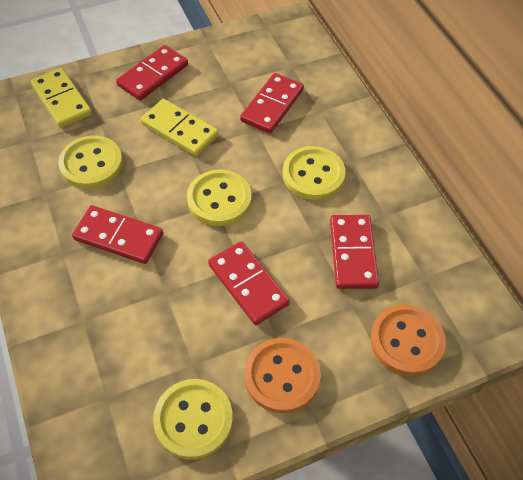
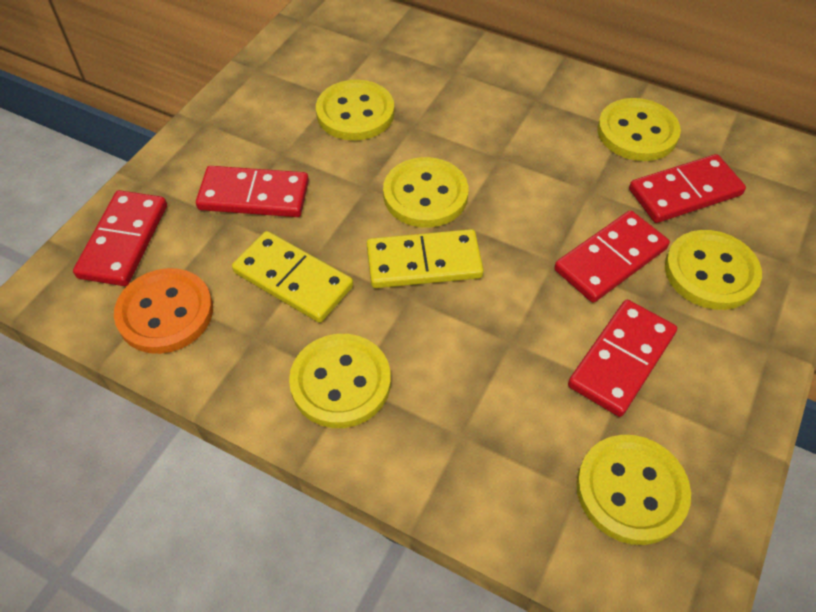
orange button: [244,338,321,413] [370,305,446,376] = 2 -> [114,268,213,354] = 1
yellow button: [58,136,123,189] [153,379,233,460] [187,169,251,226] [283,146,346,200] = 4 -> [289,334,391,428] [316,80,394,141] [383,157,468,228] [576,435,691,545] [597,98,681,161] [665,230,762,310] = 6

